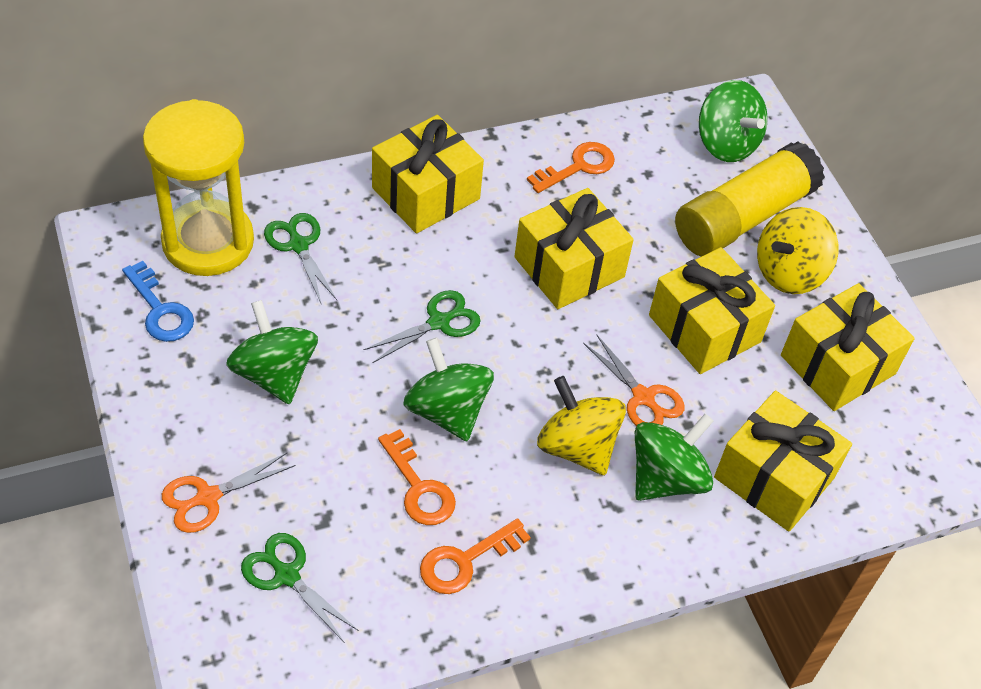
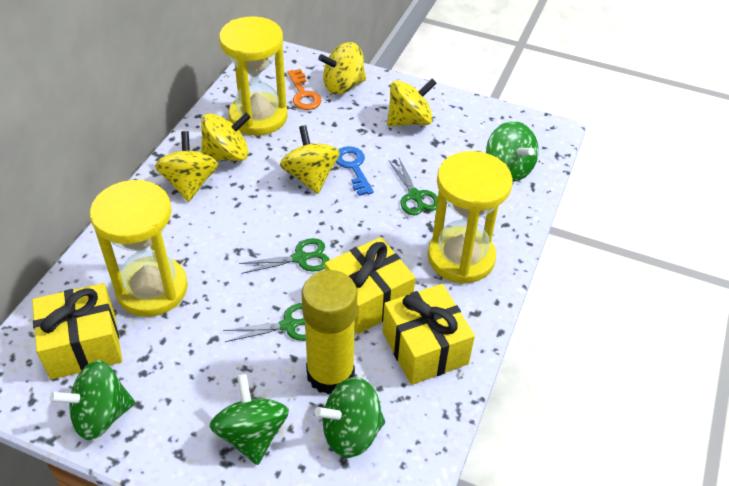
orange key: [378,429,456,525] [420,518,531,594] [527,142,615,193] = 3 -> [288,69,321,110] = 1
orange scissors: [162,452,295,533] [583,335,685,426] = 2 -> none = 0
yellow gift: [372,115,484,234] [514,188,634,309] [649,247,775,374] [714,391,852,531] [781,283,915,411] = 5 -> [32,283,122,380] [325,237,415,334] [382,284,475,385] = 3
yellow hourglass: [143,99,254,276] = 1 -> [90,179,188,317] [219,16,288,135] [428,151,513,284] = 3
yellow spinning top: [537,376,626,475] [757,207,839,294] = 2 -> [155,131,218,202] [201,112,251,161] [280,125,340,194] [318,42,366,94] [387,78,437,126] = 5

